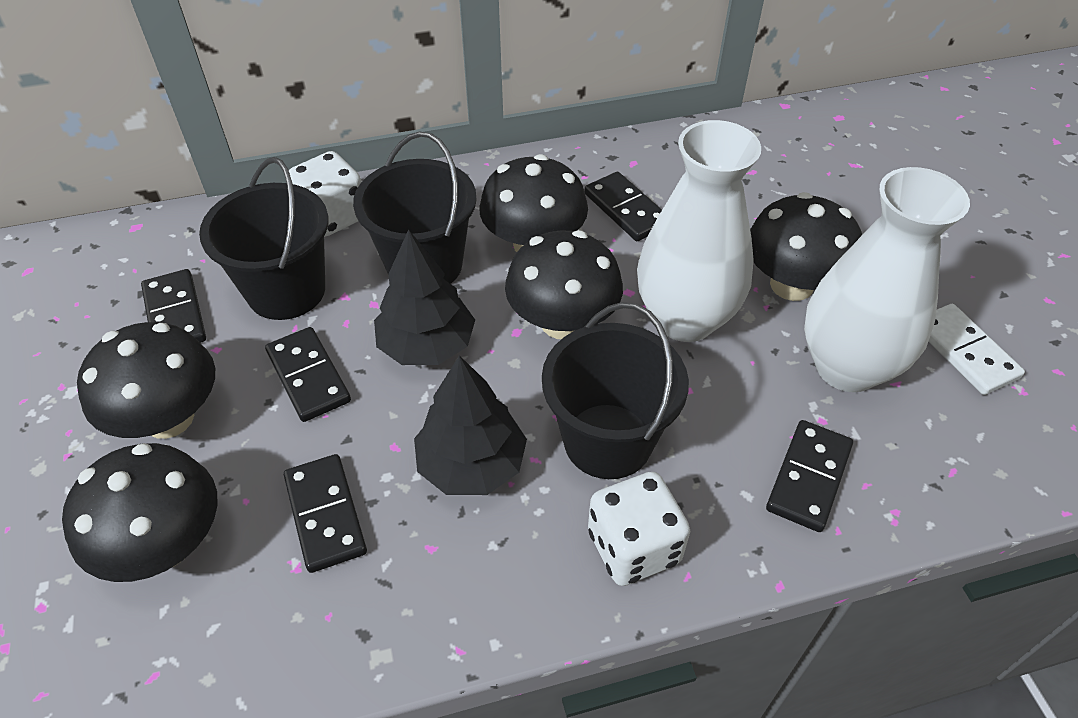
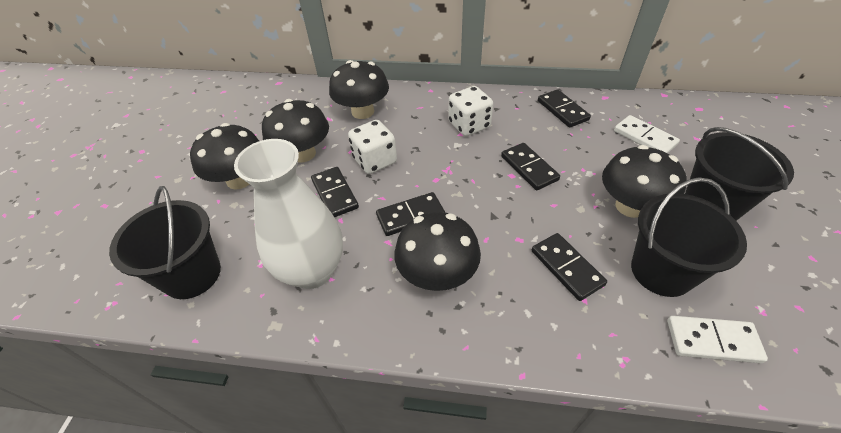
black tree: [374,229,475,365] [414,355,527,495] = 2 -> none = 0
white domino: [929,304,1025,395] = 1 -> [614,115,680,153] [667,316,768,363] = 2
white vase: [637,120,761,342] [804,167,970,392] = 2 -> [234,139,343,289] = 1

